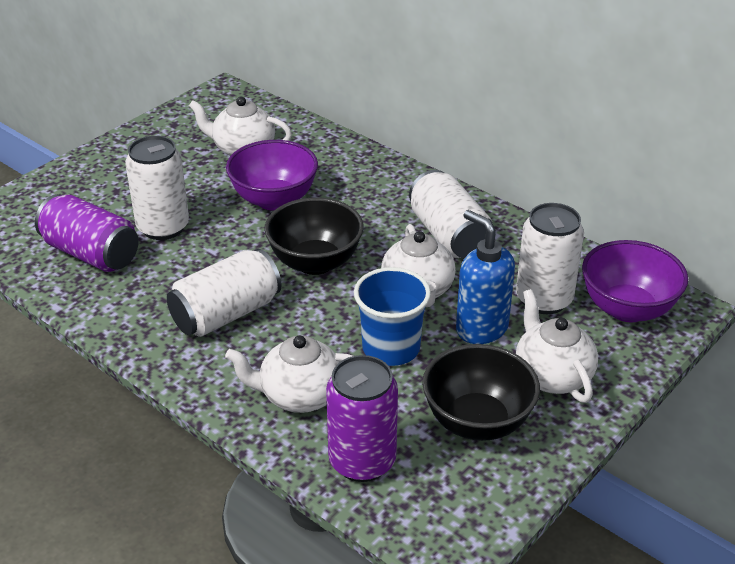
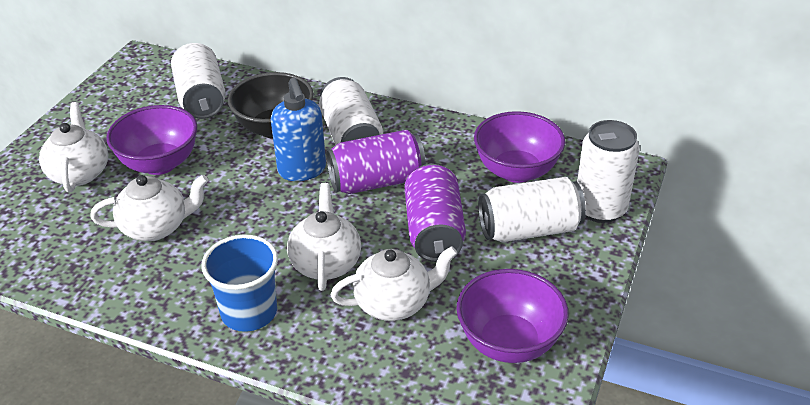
black bowl: [264,197,364,275] [422,344,540,441] = 2 -> [228,72,314,138] = 1
purple bowl: [226,140,318,210] [582,240,688,322] = 2 -> [107,105,198,175] [456,269,569,363] [474,111,565,183] = 3

